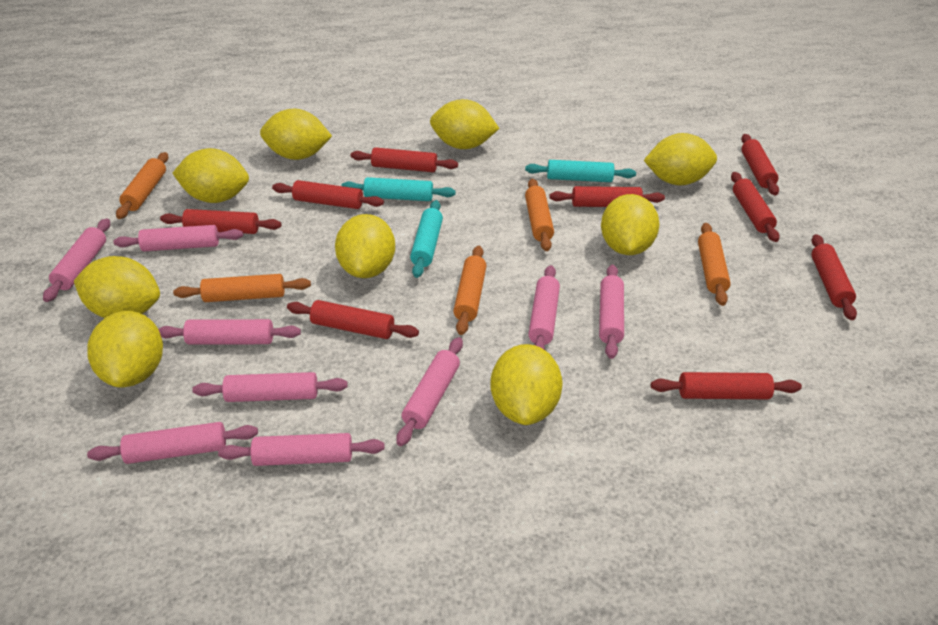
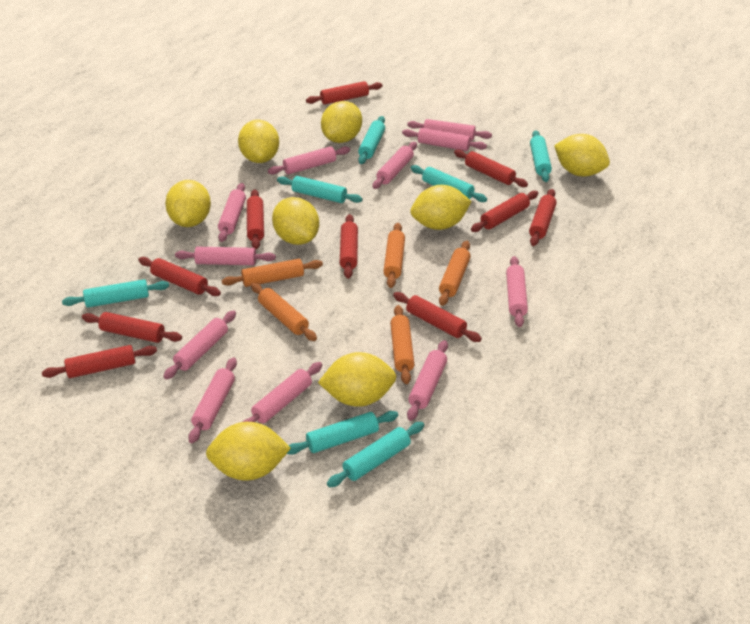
pink rolling pin: [43,218,110,302] [87,422,258,464] [113,225,243,251] [159,319,301,345] [192,372,348,402] [218,433,385,466] [396,337,463,446] [528,265,560,350] [599,265,624,359] = 9 -> [163,310,236,379] [175,247,276,265] [188,357,237,443] [218,183,246,242] [242,362,322,423] [268,146,350,175] [372,142,417,189] [402,128,487,151] [407,119,492,141] [407,340,448,421] [506,256,528,327] = 11
red rolling pin: [160,209,281,234] [272,180,384,209] [287,300,419,339] [351,147,458,172] [550,186,665,207] [651,372,802,399] [731,172,780,242] [741,134,779,195] [811,234,857,320] = 9 -> [42,345,157,378] [82,312,182,343] [138,257,221,296] [247,189,264,249] [306,81,383,105] [340,214,358,278] [393,292,482,342] [454,149,528,187] [471,191,538,232] [529,189,557,246] = 10
turquoise rolling pin: [341,177,456,201] [410,200,443,278] [525,160,636,182] = 3 -> [62,279,169,308] [277,176,363,203] [287,411,398,455] [327,422,424,487] [358,116,385,164] [411,165,487,202] [530,130,552,182] = 7
yellow lemon: [74,256,160,318] [87,311,163,387] [172,148,249,203] [260,109,332,160] [335,214,395,278] [430,99,500,149] [490,344,563,425] [601,194,659,255] [644,133,717,185] = 9 -> [165,180,211,227] [206,422,291,481] [238,120,279,163] [272,197,319,245] [318,352,396,407] [321,101,362,143] [410,185,472,230] [554,134,610,176] = 8

